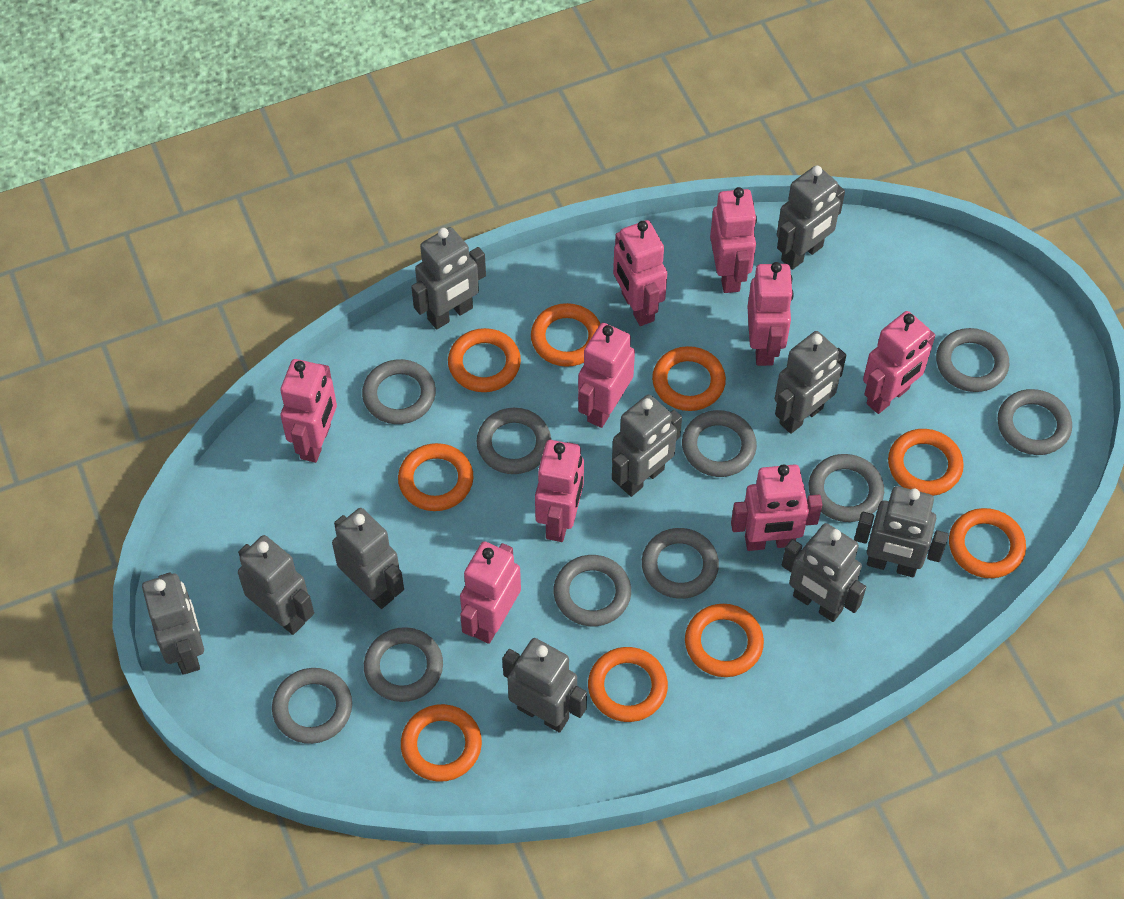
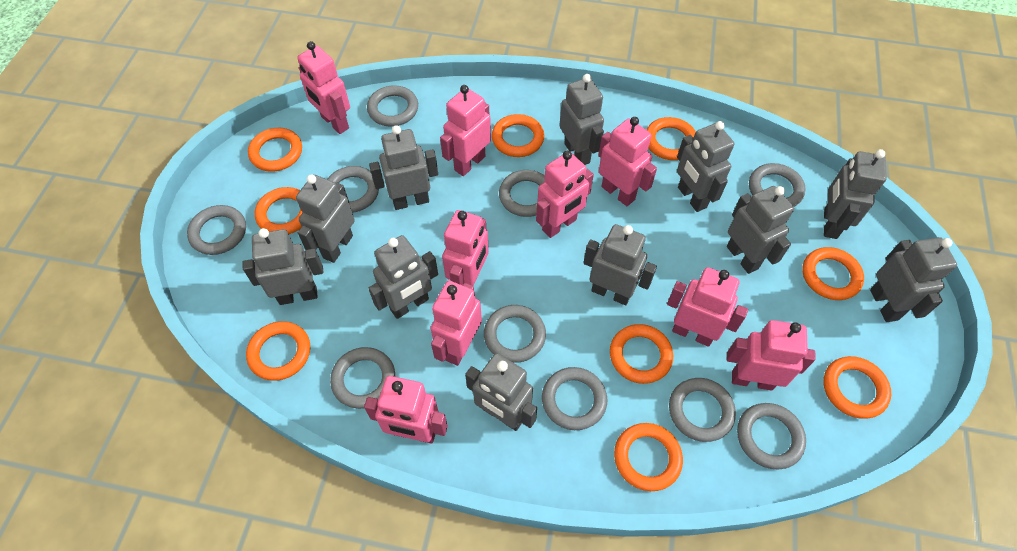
grey robot: [142,573,204,675] [238,535,314,635] [332,508,404,609] [411,227,486,329] [502,638,587,733] [612,394,682,497] [775,331,846,434] [777,165,845,270] [782,523,866,622] [854,486,948,577] = 10 -> [242,228,323,305] [296,175,355,263] [368,235,438,319] [369,125,438,210] [465,353,537,431] [559,74,604,165] [584,224,657,305] [677,121,734,212] [727,186,794,274] [824,149,887,239] [870,237,957,322] = 11

